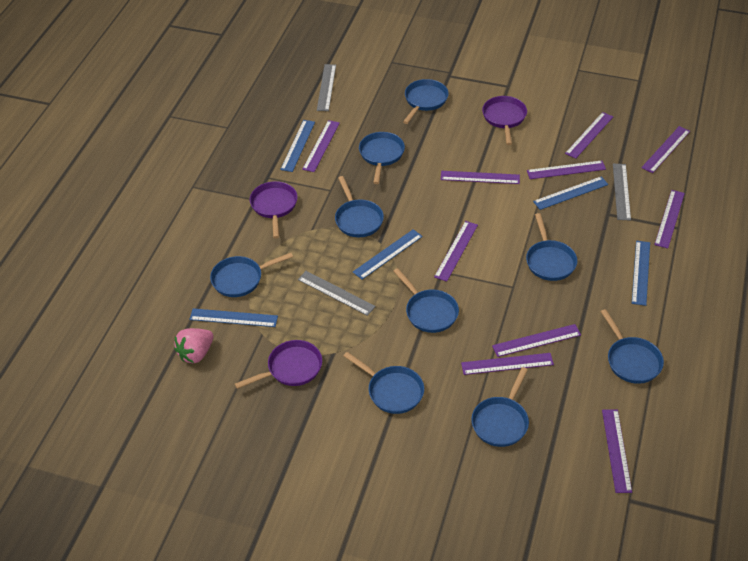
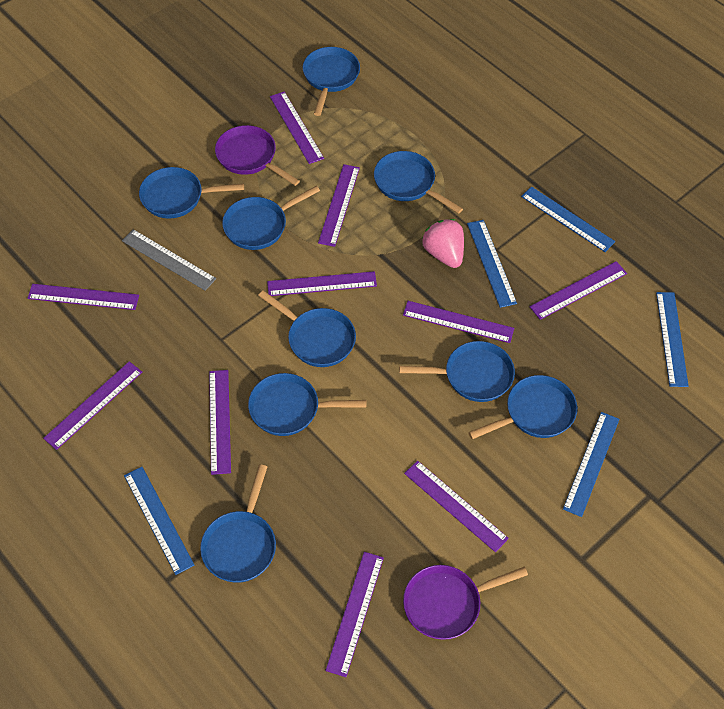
grey ruler: [298,271,376,316] [317,64,336,111] [613,164,631,221] = 3 -> [122,229,216,291] = 1
purple pan: [235,340,322,389] [250,181,297,239] [482,96,527,145] = 3 -> [215,125,300,186] [403,565,528,640] = 2

